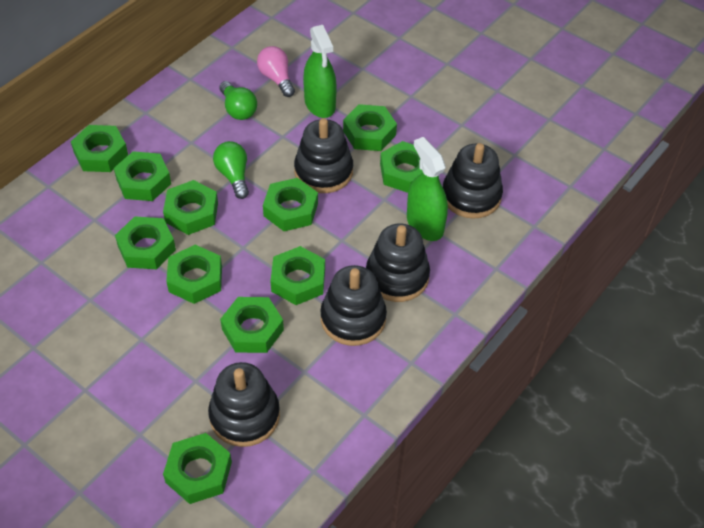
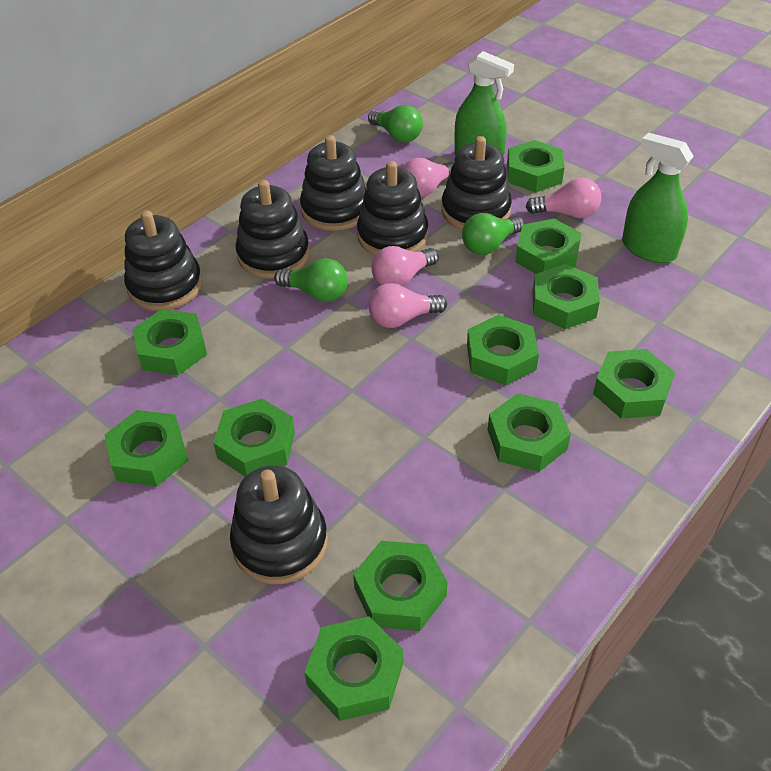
black stacking toy: [208,362,280,447] [294,118,353,193] [320,265,387,346] [366,223,430,302] [443,143,503,219] = 5 -> [124,210,202,311] [230,465,328,584] [235,180,309,278] [300,135,367,231] [357,161,428,256] [442,136,512,230] = 6
green light bulb: [213,141,249,199] [219,81,257,120] = 2 -> [274,258,348,302] [368,105,423,142] [462,213,524,255] = 3
pink light bulb: [257,46,295,97] = 1 -> [368,283,447,328] [372,246,439,287] [403,158,455,197] [526,177,601,218] = 4

